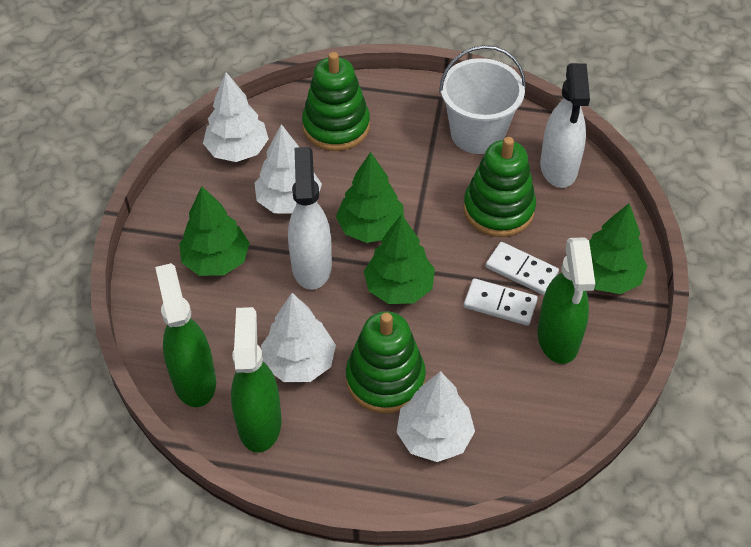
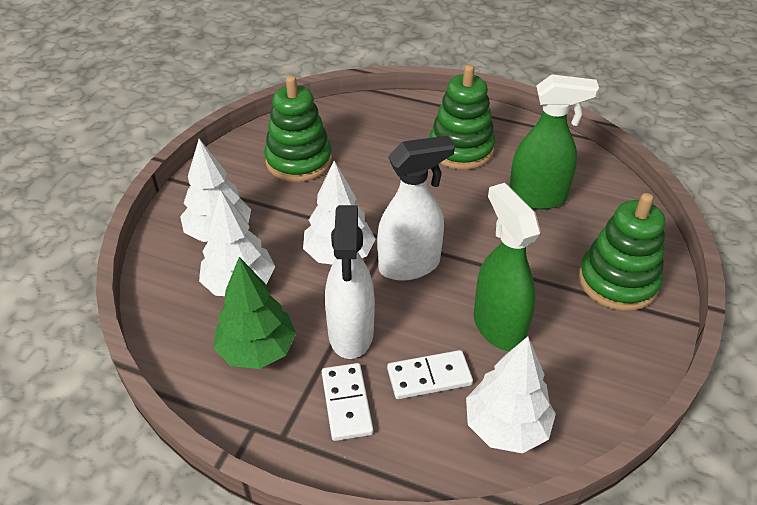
green spray bottle: [155,263,216,407] [231,307,282,453] [537,237,595,364] = 3 -> [474,183,541,351] [509,74,599,210] = 2
green tree: [179,186,250,276] [336,152,404,243] [364,214,435,304] [589,203,647,294] = 4 -> [214,257,297,369] = 1
white bucket: [439,45,526,154] = 1 -> none = 0

